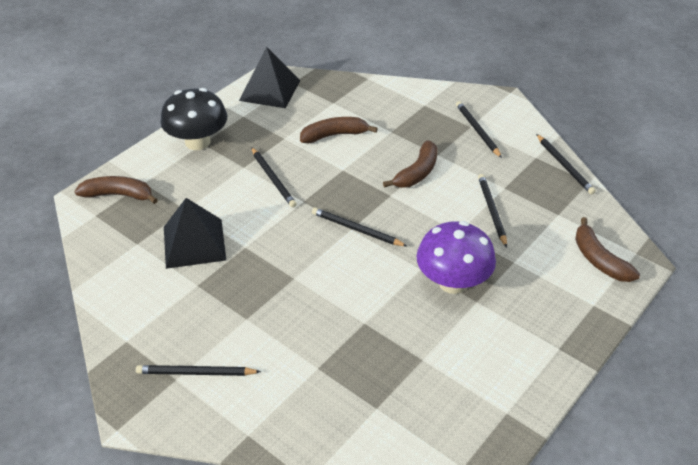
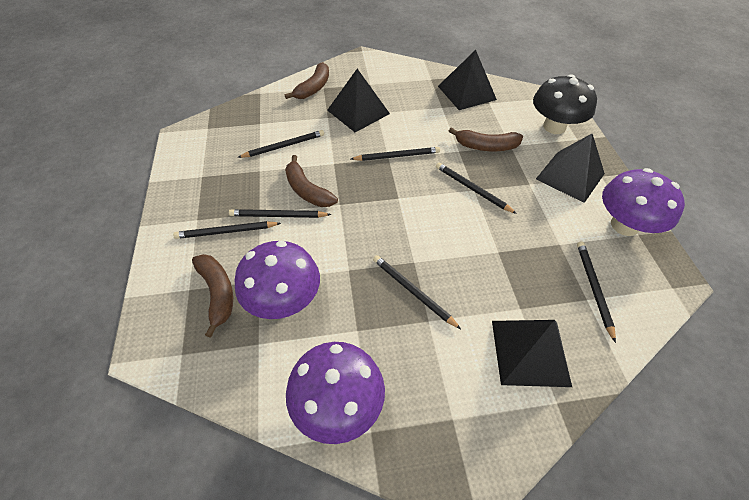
black pencil: [136,365,261,376] [251,147,297,208] [312,208,407,246] [456,101,502,158] [478,174,507,248] [536,134,596,195] = 6 -> [173,221,281,239] [229,209,332,218] [237,130,324,158] [351,147,440,161] [373,255,461,329] [436,162,517,214] [577,241,616,343] = 7
black pyramid: [164,198,226,269] [239,47,300,108] = 2 -> [327,69,390,132] [438,50,497,110] [492,320,572,387] [536,134,605,203] = 4
purple mushroom: [417,221,496,294] = 1 -> [234,241,320,319] [286,342,385,444] [602,168,685,236] = 3

